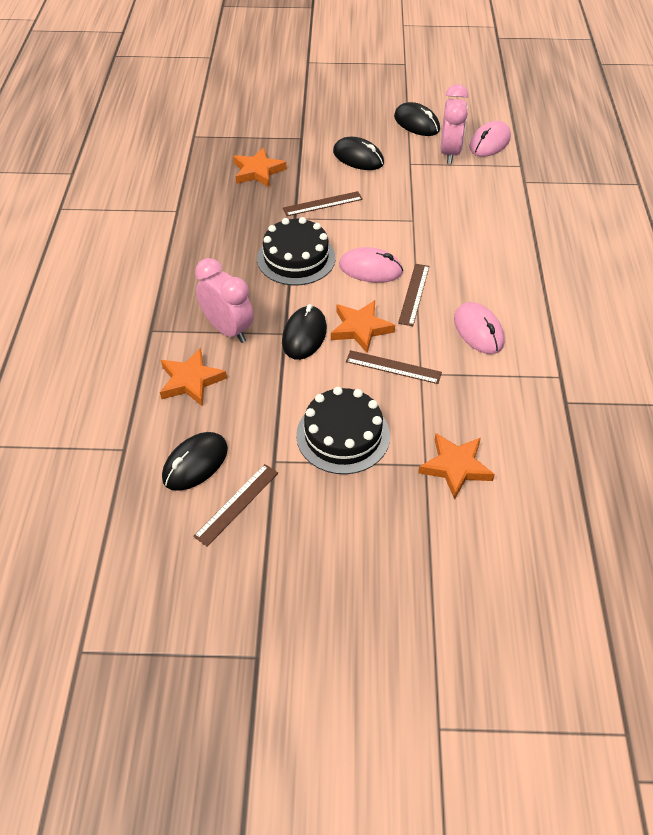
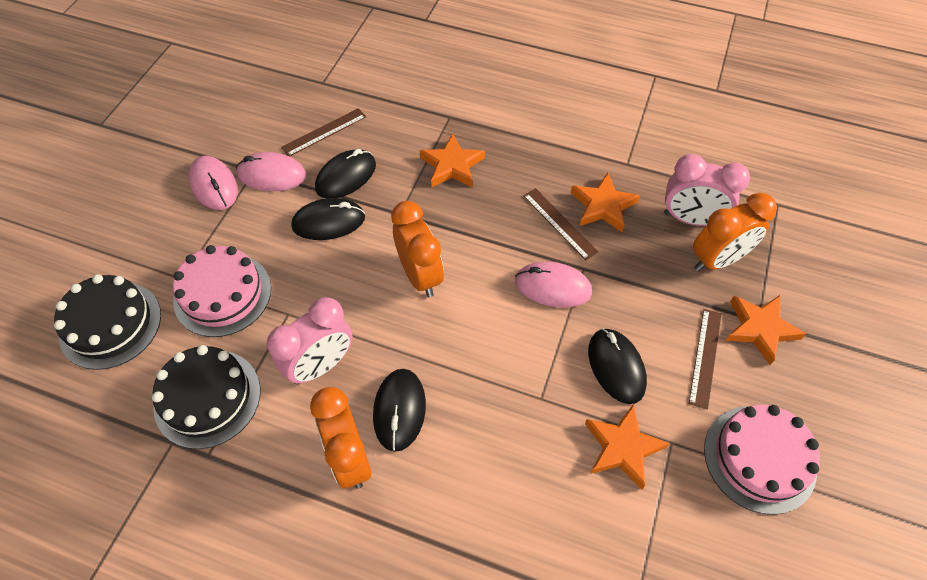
brown ruler: [193,464,278,547] [283,191,363,216] [346,350,442,384] [398,264,430,326] = 4 -> [281,108,366,157] [523,188,599,260] [689,309,722,409] = 3
orange clock: none = 0 -> [310,387,371,489] [391,201,444,297] [693,193,777,271] = 3
pink cake: none = 0 -> [173,245,271,337] [704,405,820,515] = 2

